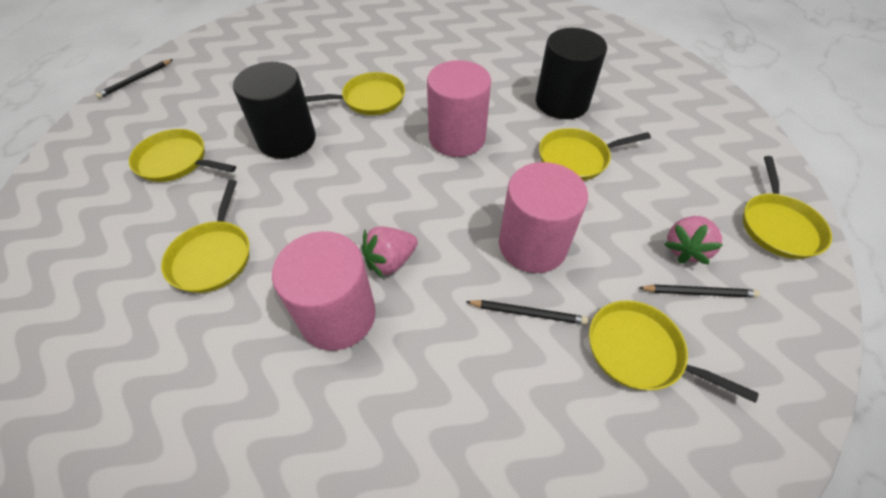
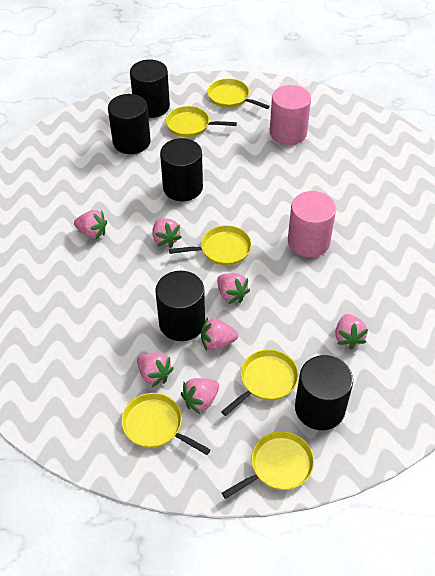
black cylinder: [233,62,316,159] [536,28,607,119] = 2 -> [108,94,151,154] [130,59,170,118] [155,271,205,341] [160,138,203,201] [295,355,353,430] = 5
black pencil: [95,59,173,99] [466,300,588,325] [639,285,760,298] = 3 -> none = 0
pink cylinder: [272,231,376,351] [427,60,491,157] [499,162,588,273] = 3 -> [270,85,311,145] [288,191,336,257] = 2
pink strawberry: [361,227,418,278] [664,216,723,265] = 2 -> [74,210,107,239] [137,353,174,387] [152,218,182,248] [181,378,219,414] [201,317,238,351] [217,273,250,304] [335,314,368,349] = 7

